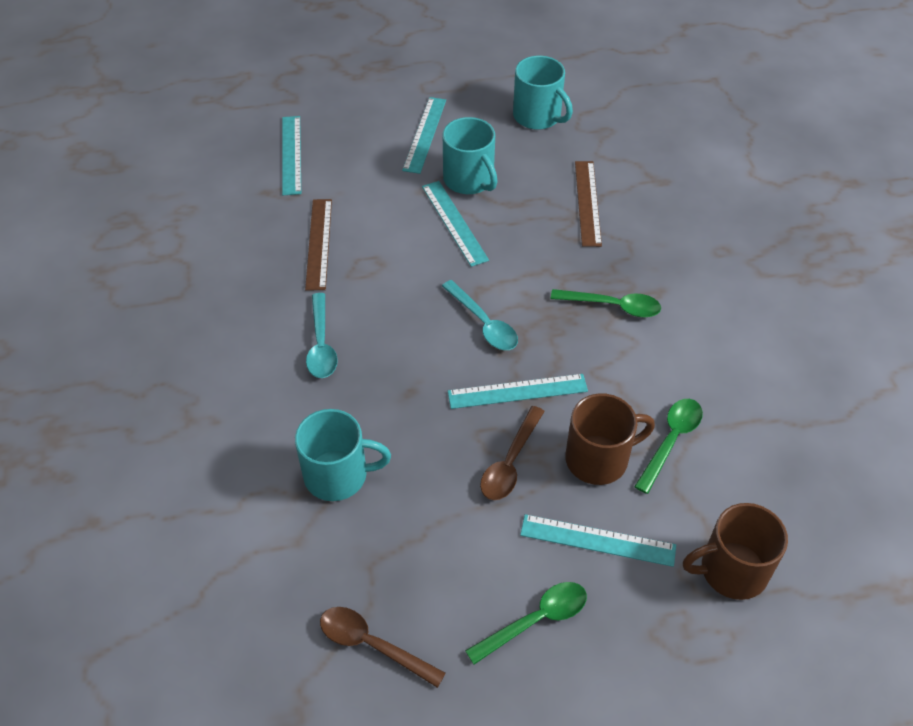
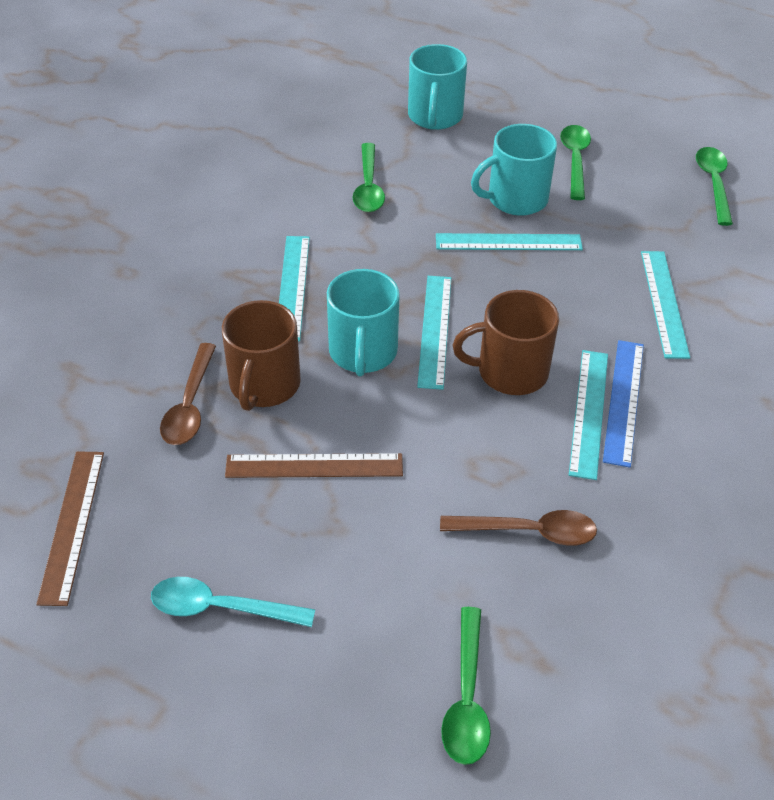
blue ruler: none = 0 -> [603,340,644,468] = 1
green spoon: [465,582,587,664] [550,289,661,318] [634,399,703,494] = 3 -> [353,143,385,212] [441,607,491,765] [560,125,591,200] [696,147,733,226] = 4
turquoise spoon: [306,293,338,378] [442,280,518,350] = 2 -> [151,577,315,627] = 1

